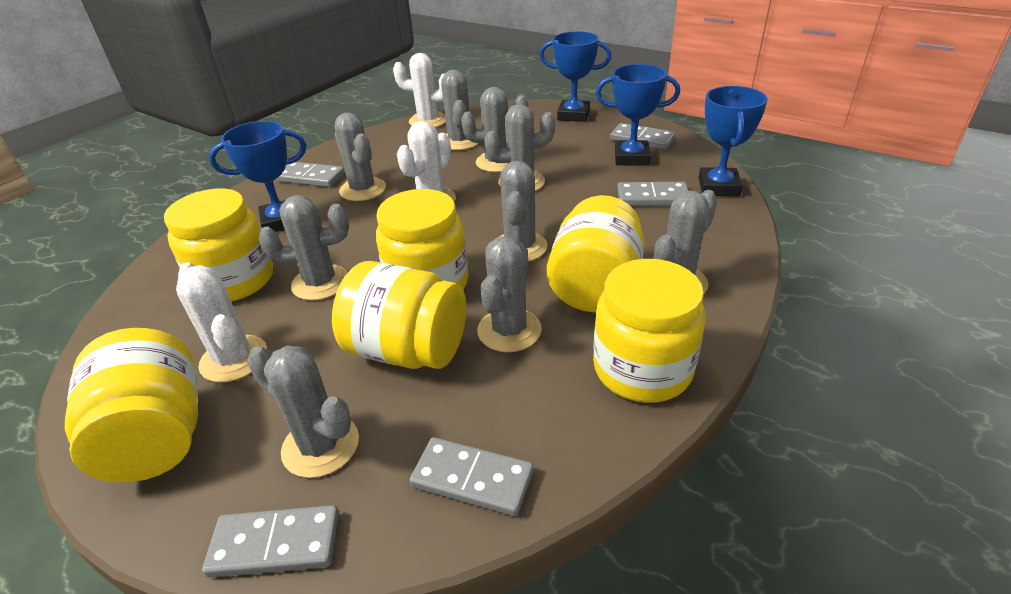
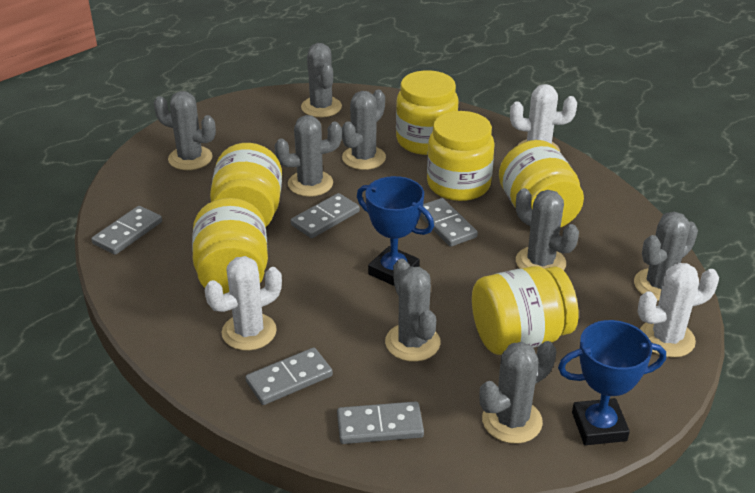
blue trophy: [209,121,306,232] [540,31,611,122] [596,64,680,166] [699,86,768,196] = 4 -> [357,176,434,286] [558,320,666,445] = 2
grey cactus: [247,345,359,478] [258,195,349,301] [335,112,386,201] [441,70,479,150] [461,87,528,172] [477,236,542,352] [484,104,555,191] [500,161,548,262] [654,190,718,293] = 9 -> [154,91,216,170] [274,115,342,197] [301,43,342,117] [342,90,386,170] [385,259,441,362] [479,341,556,444] [516,188,579,270] [634,212,698,301] = 8

